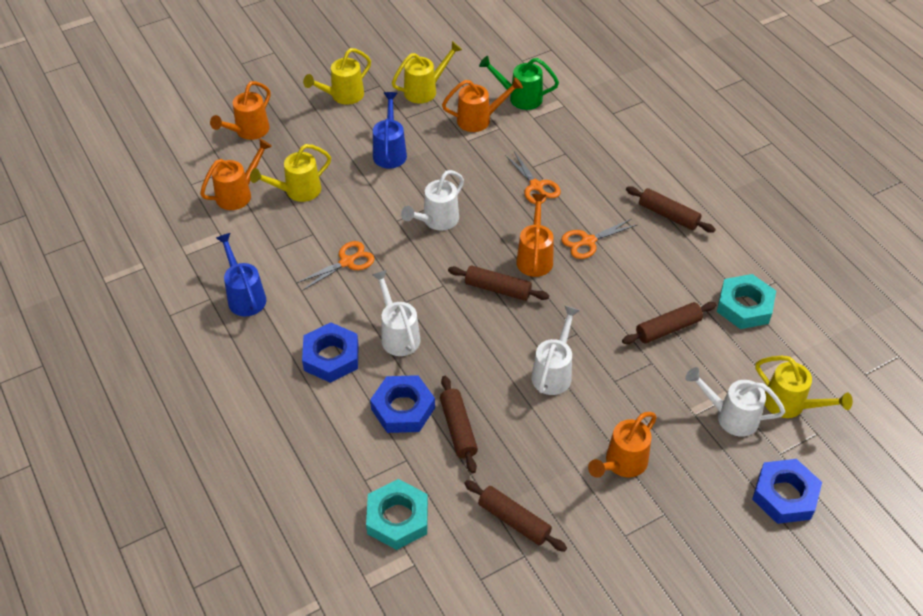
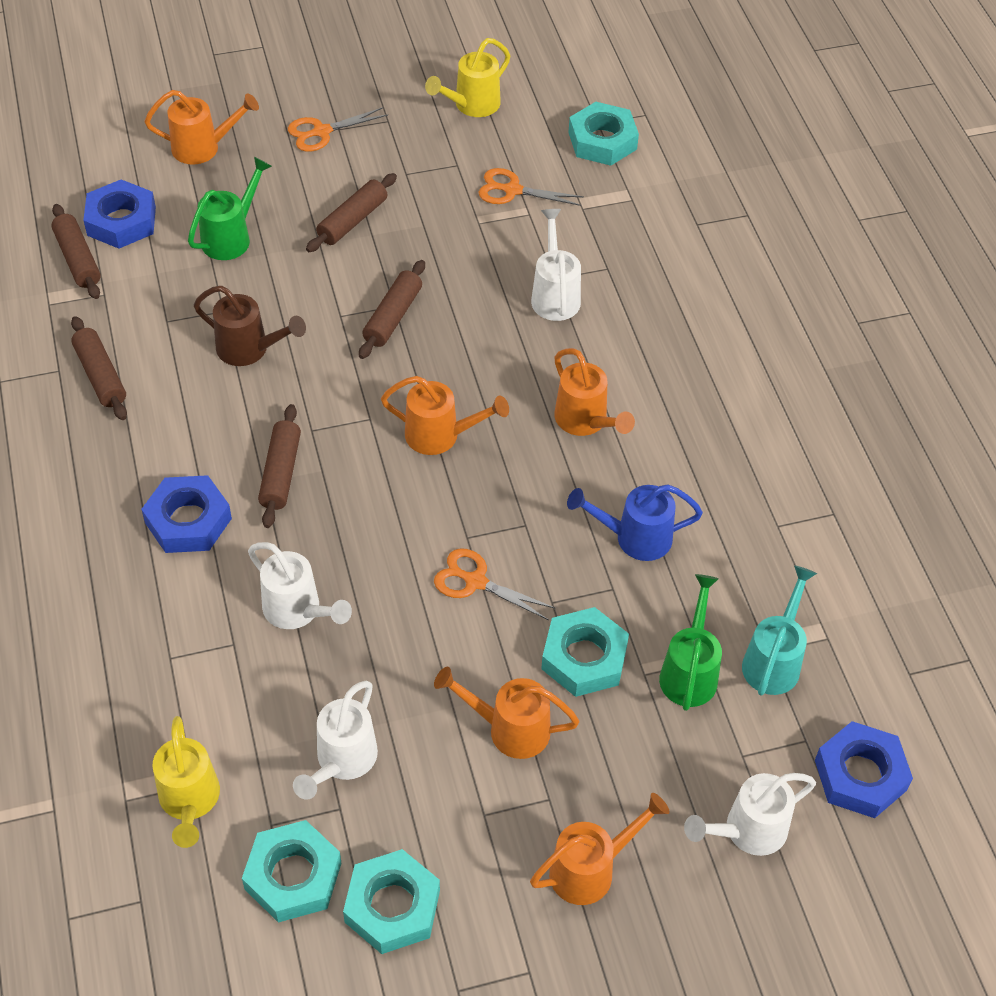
blue watering can: [216,233,266,316] [373,92,407,169] = 2 -> [567,484,703,561] = 1
brown watering can: none = 0 -> [194,286,306,366] = 1
green watering can: [479,56,559,110] = 1 -> [188,157,272,260] [659,574,722,711] = 2
turquoise nut: [366,479,428,550] [717,274,776,329] = 2 -> [242,820,341,922] [343,849,440,954] [541,607,629,697] [568,102,639,166] = 4
turquoise watering can: none = 0 -> [742,565,817,695] = 1
yellow watering can: [250,144,331,202] [303,48,371,105] [392,41,462,103] [755,356,853,418] = 4 -> [153,716,220,848] [425,38,510,117] = 2

